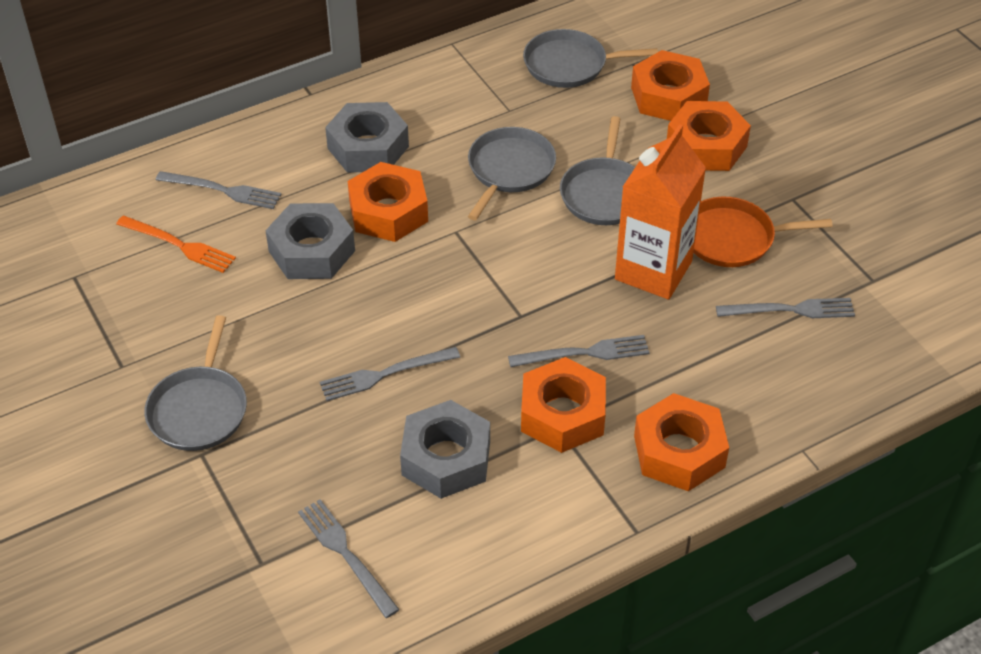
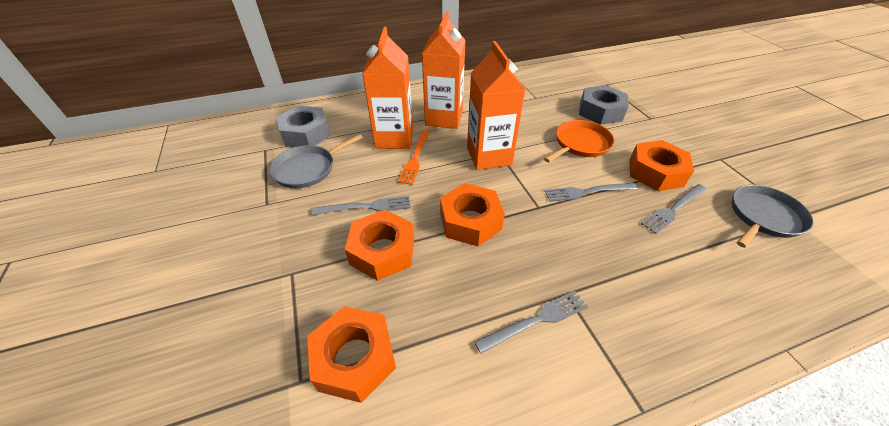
grey fork: [156,171,281,209] [298,499,400,618] [320,347,460,401] [508,335,649,367] [716,298,855,318] = 5 -> [312,196,410,215] [475,291,588,353] [545,183,637,202] [641,184,707,234] = 4
grey nut: [265,203,355,279] [325,102,409,173] [400,400,490,499] = 3 -> [277,106,331,147] [579,85,629,125] = 2
grey pan: [144,315,247,451] [468,127,556,220] [523,29,658,88] [560,116,635,225] = 4 -> [270,134,363,188] [732,185,814,248] = 2
orange carton: [615,124,706,299] = 1 -> [362,27,413,149] [422,11,466,129] [467,41,526,170] = 3
orange nut: [348,162,428,242] [521,357,606,453] [631,50,710,121] [634,393,729,491] [667,101,751,171] = 5 -> [307,306,396,403] [345,210,414,281] [440,183,505,246] [630,140,694,191] = 4

